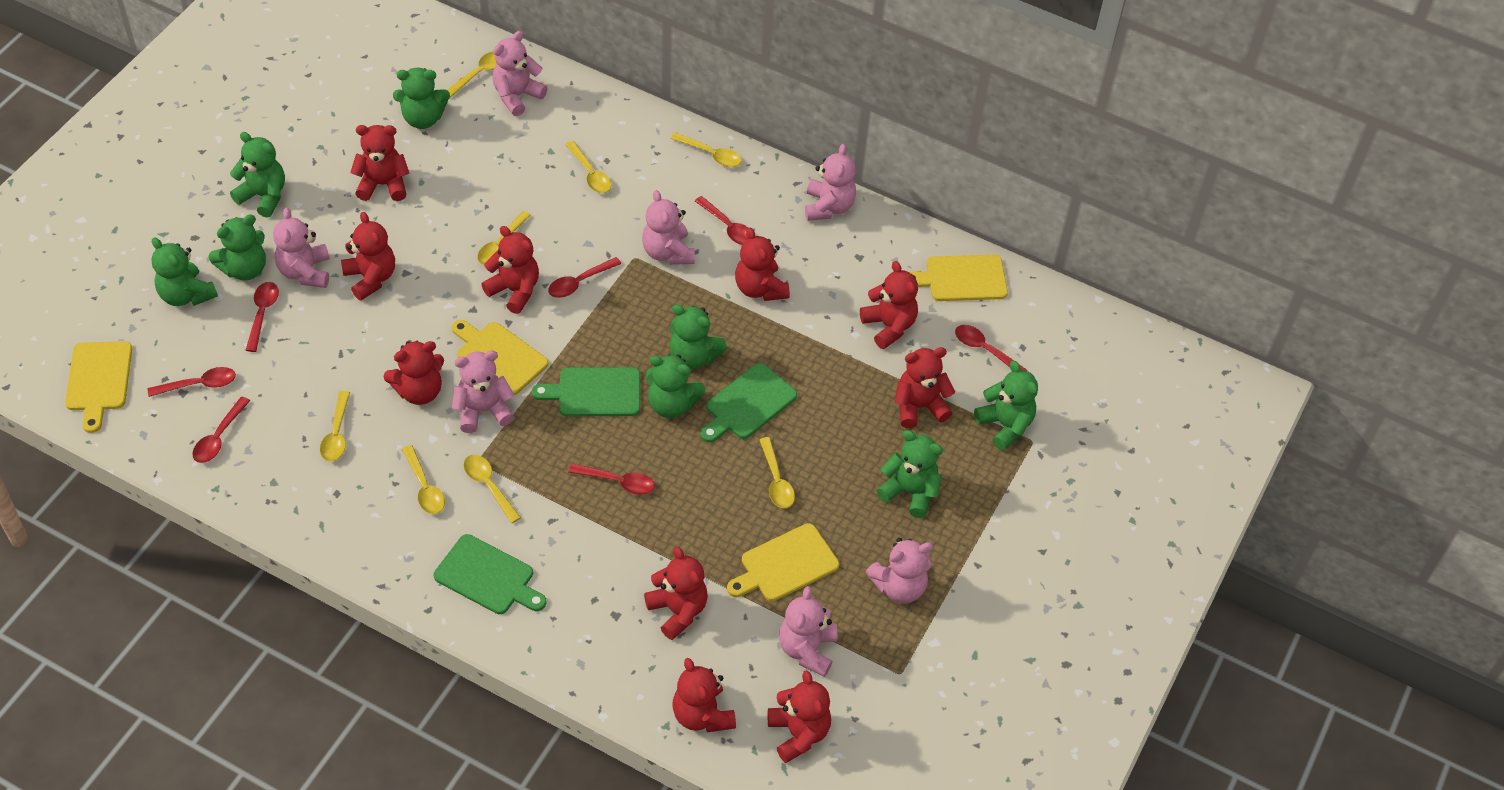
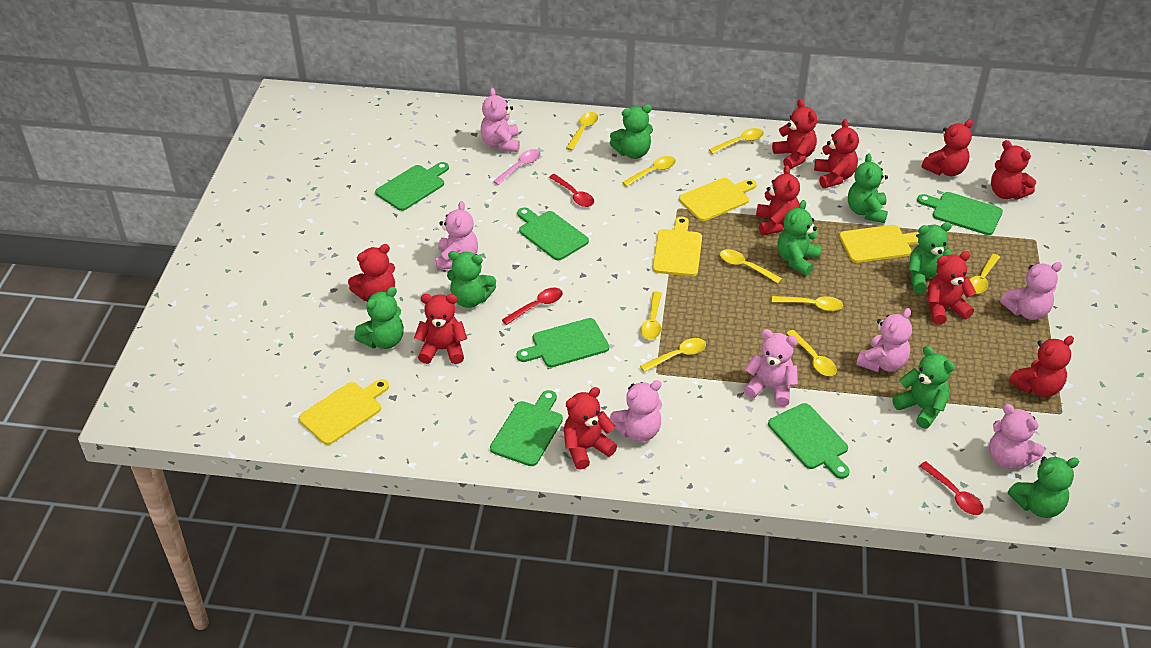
green cutting board: [434,534,546,614] [532,367,640,416] [701,363,797,443] = 3 -> [375,162,449,211] [490,390,563,466] [516,318,609,367] [517,207,589,260] [768,403,850,479] [917,192,1003,235] = 6
pink spoon: none = 0 -> [493,149,541,185] = 1
red spoon: [148,367,236,397] [192,396,250,463] [246,282,279,352] [548,257,621,298] [568,463,655,495] [695,196,748,245] [955,325,1028,371] = 7 -> [502,288,563,325] [549,174,594,207] [920,461,984,515] = 3
yellow spoon: [320,391,350,461] [402,445,445,514] [448,51,497,98] [464,455,521,523] [477,211,531,265] [565,141,611,193] [670,132,741,167] [759,437,795,508] = 8 -> [566,112,598,151] [622,156,676,187] [640,338,706,372] [641,291,662,340] [709,128,764,154] [720,249,782,283] [772,296,843,311] [786,330,837,376] [969,254,1000,294] = 9

